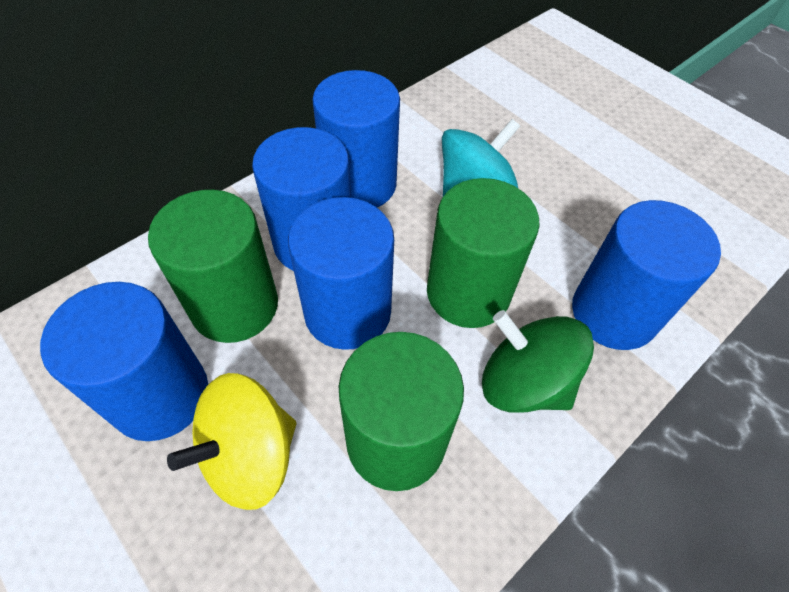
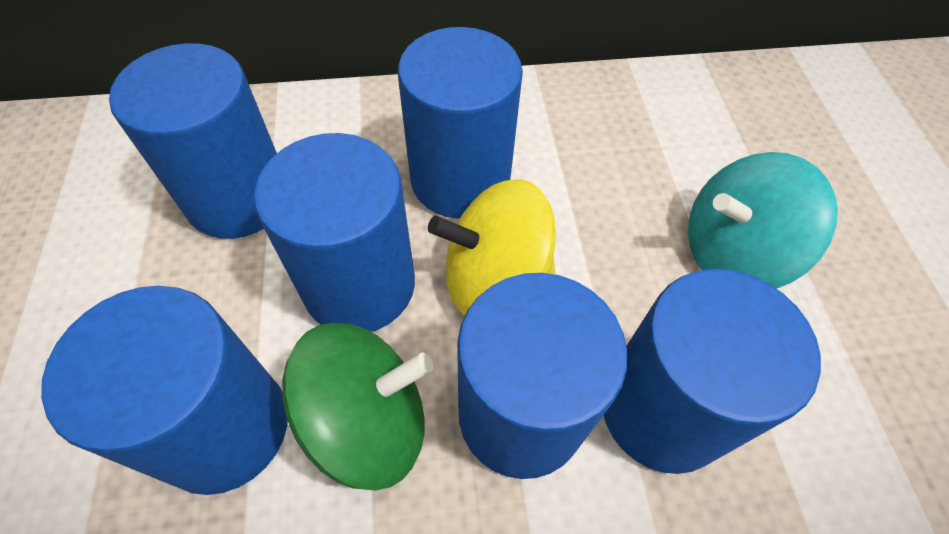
blue cylinder: [40,282,208,441] [252,127,351,271] [288,197,394,350] [312,70,400,208] [572,200,721,350] = 5 -> [41,286,288,495] [109,43,277,239] [254,133,415,332] [398,27,523,218] [457,273,628,479] [604,269,821,474] = 6
green cylinder: [148,190,278,343] [339,332,464,491] [427,178,540,328] = 3 -> none = 0

